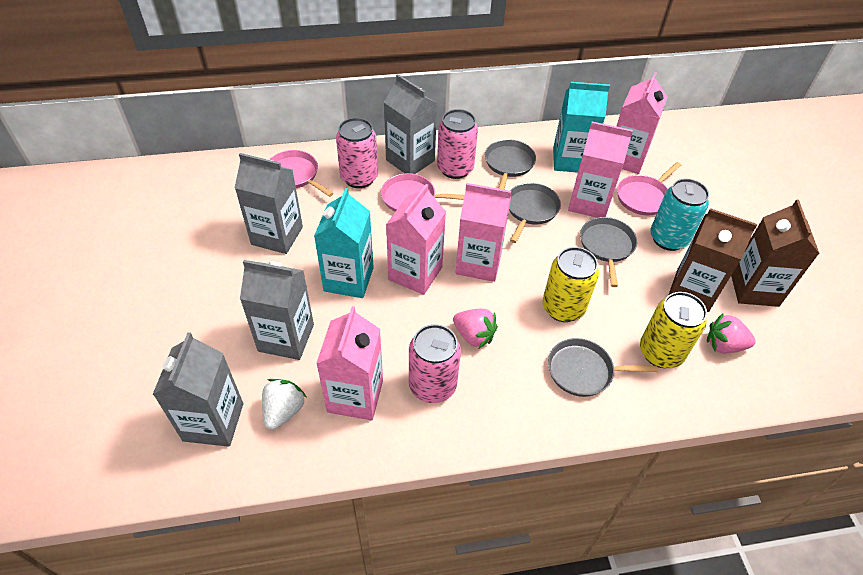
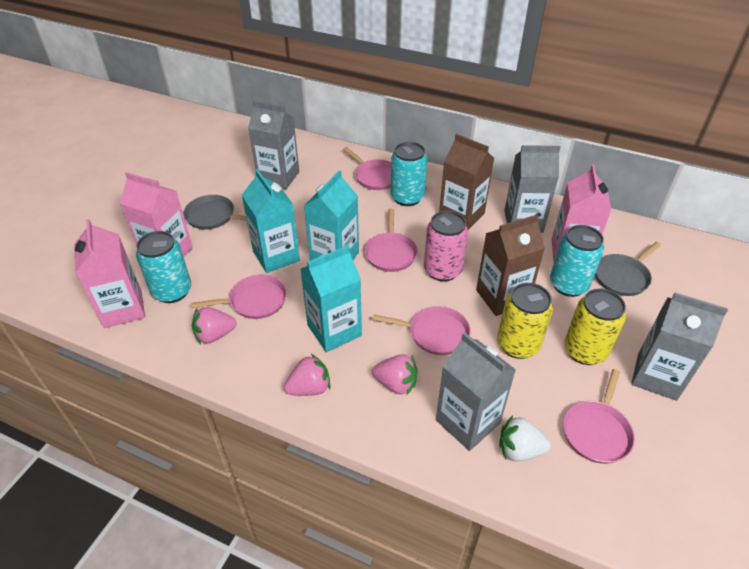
grey pan: [485,139,536,190] [509,183,561,243] [548,338,658,397] [580,217,637,287] = 4 -> [183,195,247,229] [595,242,661,296] = 2
pink can: [336,118,378,188] [409,324,461,403] [437,109,478,179] = 3 -> [424,211,468,282] = 1
pink carton: [316,306,383,420] [386,184,446,295] [456,183,511,282] [568,122,633,218] [616,72,668,174] = 5 -> [74,219,145,328] [120,172,193,257] [552,165,611,262] = 3
pink pan: [269,150,333,197] [381,173,465,212] [617,162,681,215] = 3 -> [191,274,287,319] [343,147,391,190] [365,209,418,272] [373,306,471,355] [563,369,635,464] = 5
pink strawberry: [453,309,498,349] [707,313,756,354] = 2 -> [192,307,237,344] [284,354,331,396] [372,354,417,396] = 3
turquoise can: [650,179,709,251] = 1 -> [136,231,191,303] [391,142,428,206] [550,225,604,297] = 3
turquoise carton: [314,188,374,298] [553,82,610,173] = 2 -> [242,169,300,273] [301,245,362,352] [304,170,359,260] = 3

